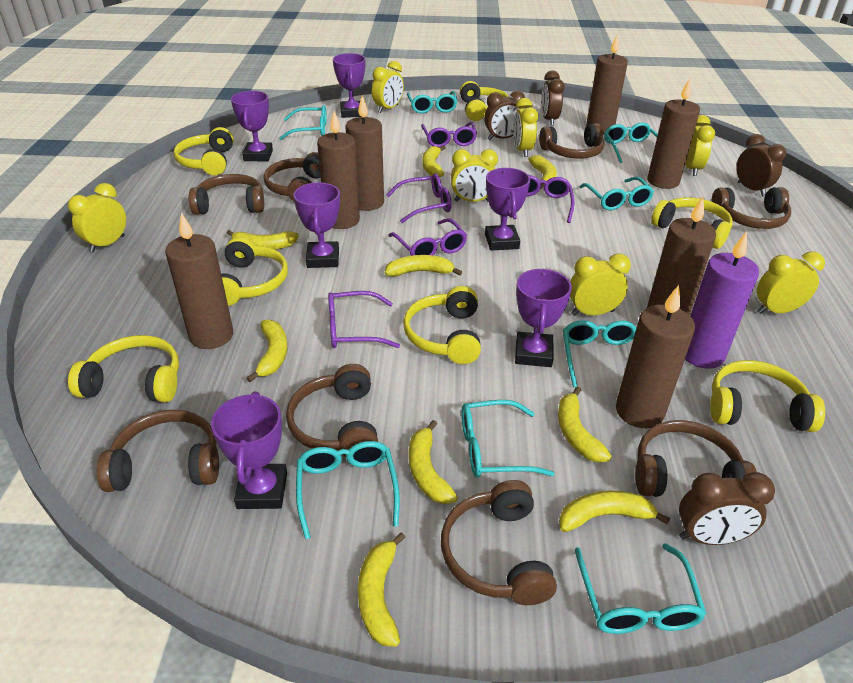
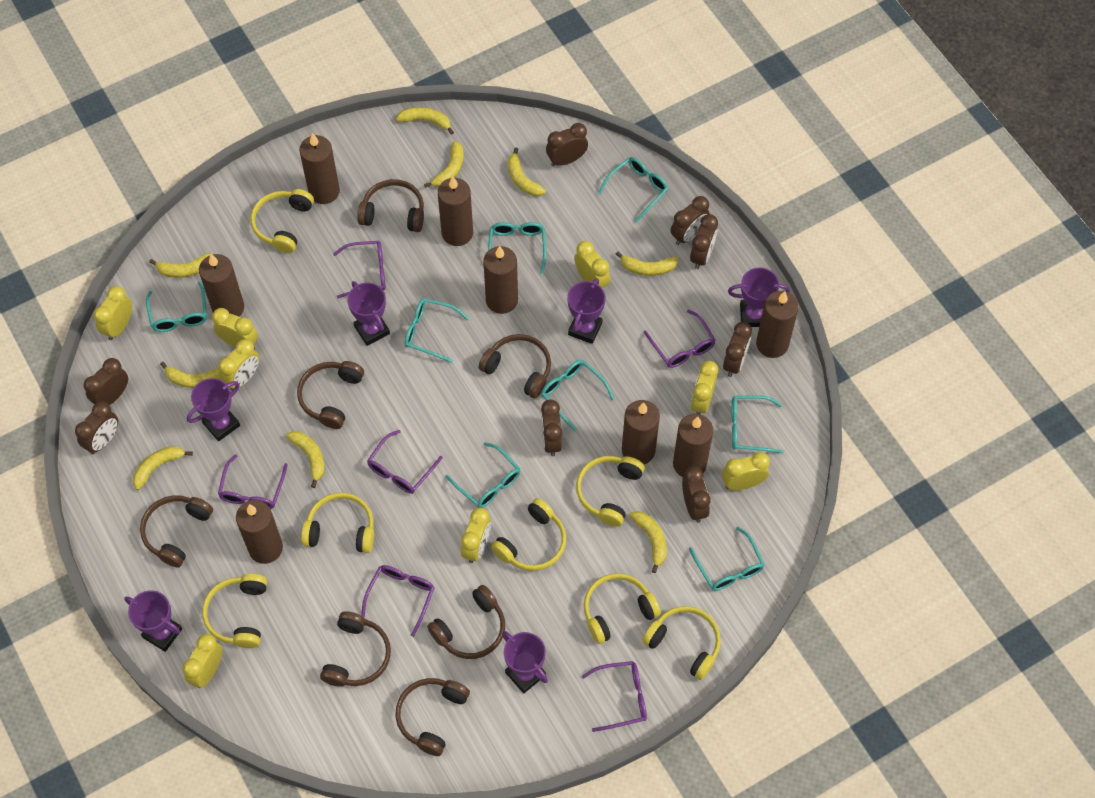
brown candle: [165,213,233,349] [317,111,360,229] [345,95,384,211] [586,34,628,135] [616,285,695,428] [647,79,700,189] [647,197,716,315] = 7 -> [199,254,244,317] [236,500,283,564] [299,133,340,204] [438,176,473,246] [483,246,518,314] [622,400,660,464] [673,414,713,477] [756,291,799,358] = 8
brown clock: [484,91,525,140] [541,71,565,126] [679,472,775,545] [736,134,786,197] = 4 -> [75,402,118,454] [84,358,128,405] [541,400,562,456] [546,123,588,166] [671,196,710,245] [682,466,710,523] [690,214,718,269] [723,322,752,377] = 8
brown headphones: [97,410,219,492] [189,174,264,215] [264,152,321,201] [286,364,378,457] [441,480,557,605] [539,123,604,158] [635,420,757,497] [711,187,791,229] = 8 -> [140,495,213,568] [297,361,364,429] [320,611,391,687] [357,179,424,232] [395,678,470,756] [427,585,505,659] [479,334,551,398] = 7
purple candle: [685,232,759,369] = 1 -> none = 0
purple glasses: [328,291,400,348] [386,173,452,223] [388,218,467,256] [421,122,477,147] [513,175,574,223] = 5 -> [218,454,288,509] [333,241,386,298] [361,565,435,637] [367,430,443,494] [581,661,647,732] [644,310,716,368] = 6
yellow clock: [68,183,126,253] [372,61,404,113] [451,149,498,202] [513,98,538,157] [570,253,631,316] [685,115,715,176] [757,251,825,314] = 7 -> [94,286,132,340] [182,634,222,688] [212,308,258,350] [218,339,260,391] [461,508,491,563] [574,241,610,288] [691,361,718,414] [722,452,770,490] = 8

